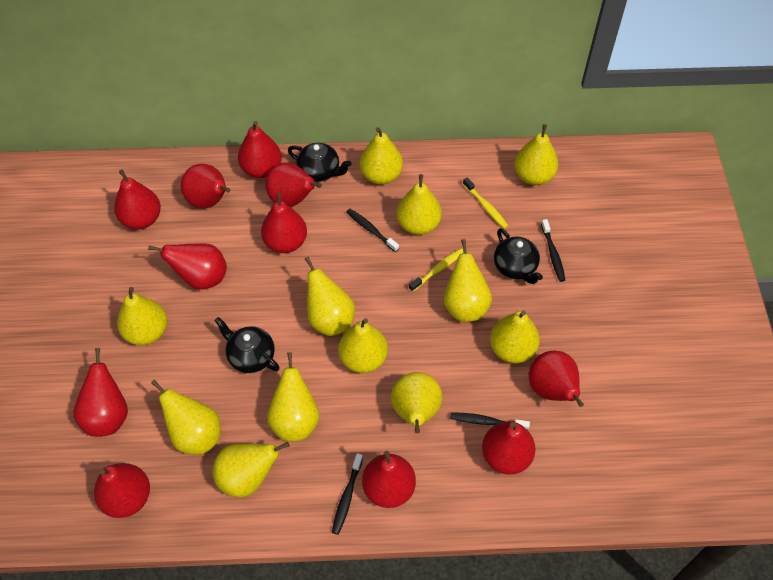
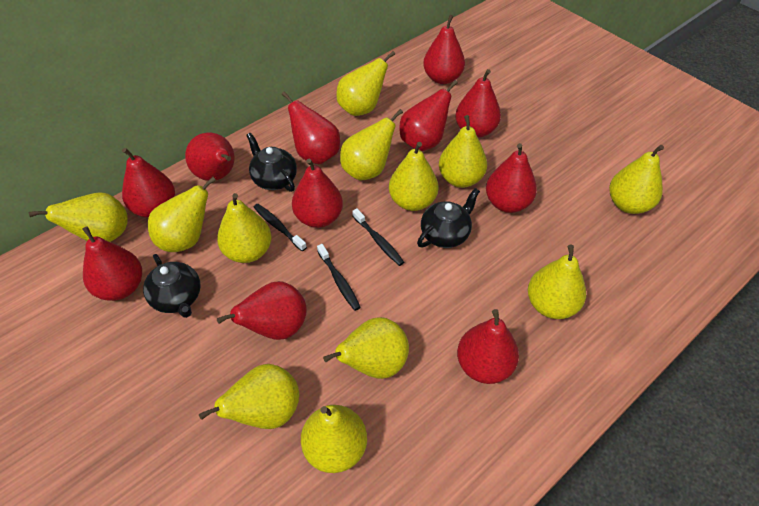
black toothbrush: [332,453,363,535] [347,209,399,252] [450,412,530,430] [541,219,565,282] = 4 -> [253,204,307,251] [317,244,361,311] [352,208,404,266] = 3
yellow toothbrush: [409,248,464,292] [463,177,508,229] = 2 -> none = 0

